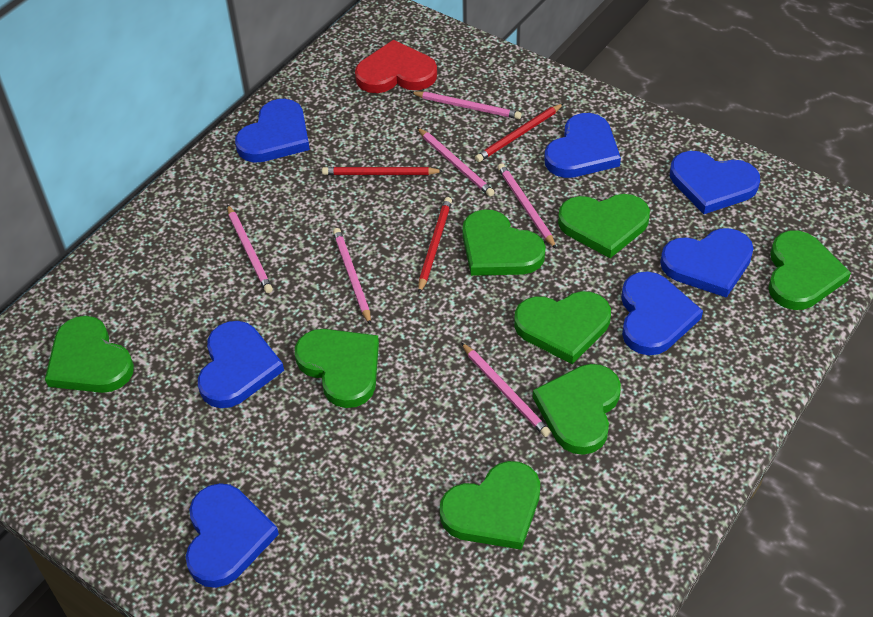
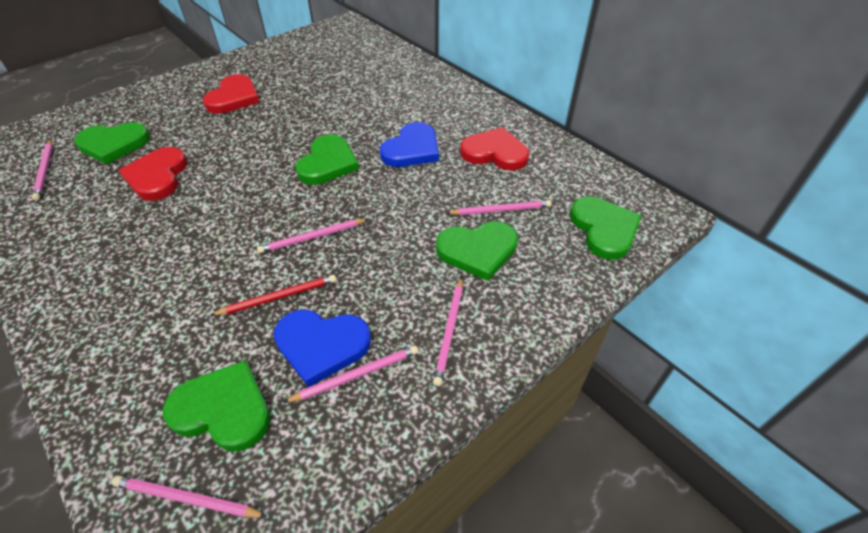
blue heart: [186,483,279,588] [198,321,284,408] [235,99,310,163] [544,113,621,178] [621,271,703,355] [660,228,754,298] [670,151,760,214] = 7 -> [273,310,371,387] [380,122,439,167] = 2
green heart: [45,316,134,393] [295,329,379,408] [440,461,540,550] [462,209,546,276] [514,291,611,364] [533,364,621,455] [558,194,650,258] [768,231,851,310] = 8 -> [74,122,150,165] [163,360,271,452] [295,134,359,185] [436,221,518,281] [570,197,642,260] = 5
red heart: [355,40,437,93] = 1 -> [118,147,187,201] [203,74,260,114] [460,127,529,171] = 3
red pencil: [322,167,443,175] [418,197,452,293] [475,103,564,162] = 3 -> [211,275,336,315] = 1

